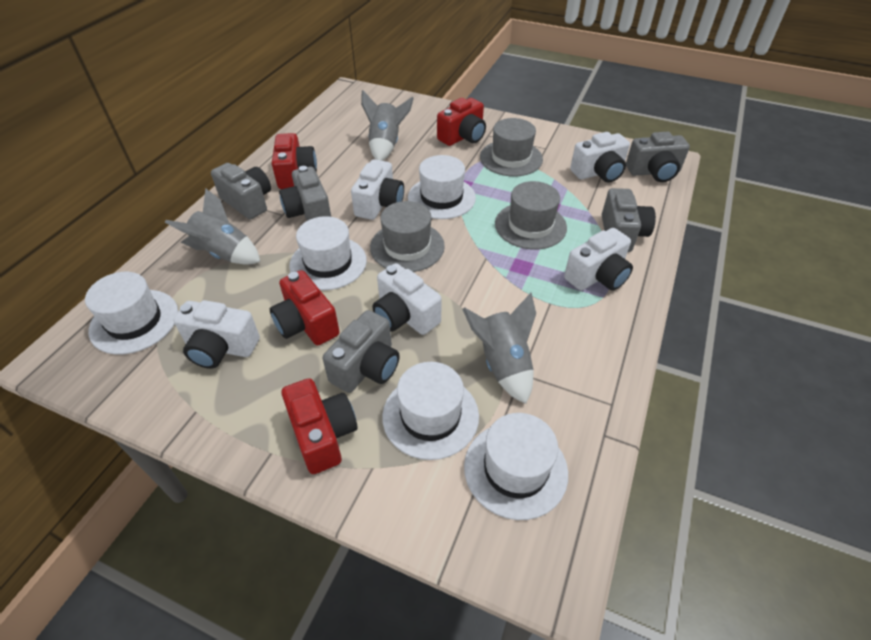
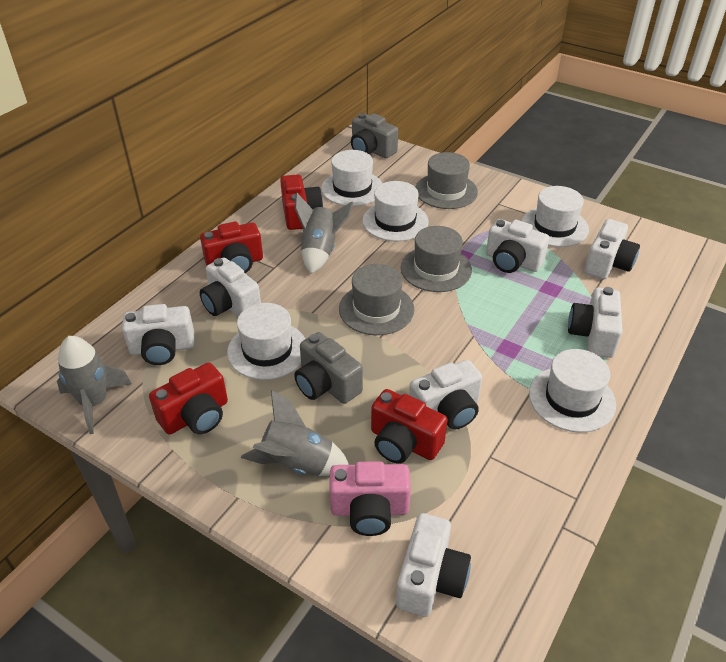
grey camera: [211,163,271,219] [279,166,331,221] [322,310,400,393] [602,188,656,252] [626,132,690,182] = 5 -> [294,332,363,404] [351,113,398,158] = 2
pink camera: none = 0 -> [329,461,411,536] = 1
white camera: [174,300,260,369] [351,159,404,220] [373,263,442,335] [564,228,633,291] [570,132,630,183] = 5 -> [122,304,194,365] [200,258,261,317] [396,513,471,617] [409,360,482,429] [486,219,549,273] [568,287,623,358] [584,219,640,279] = 7

